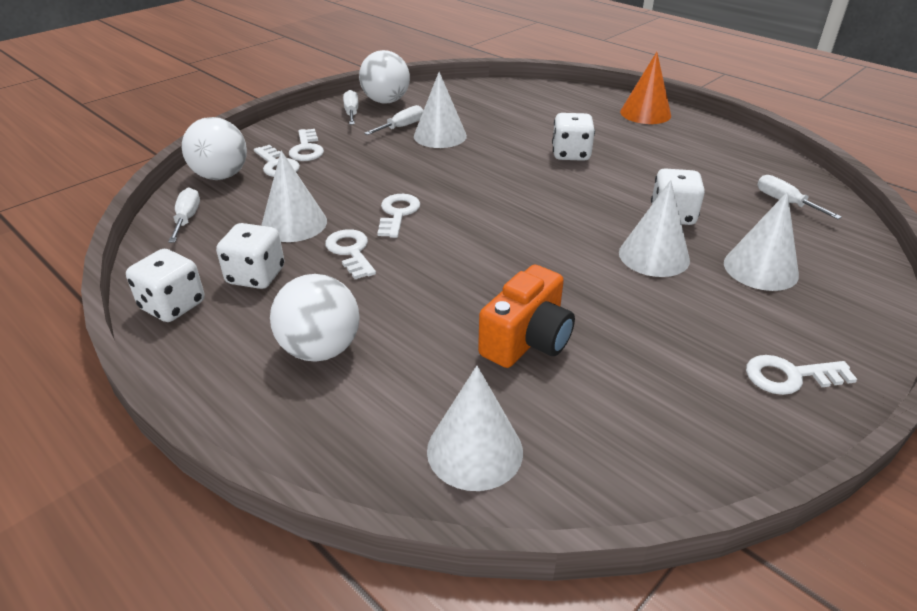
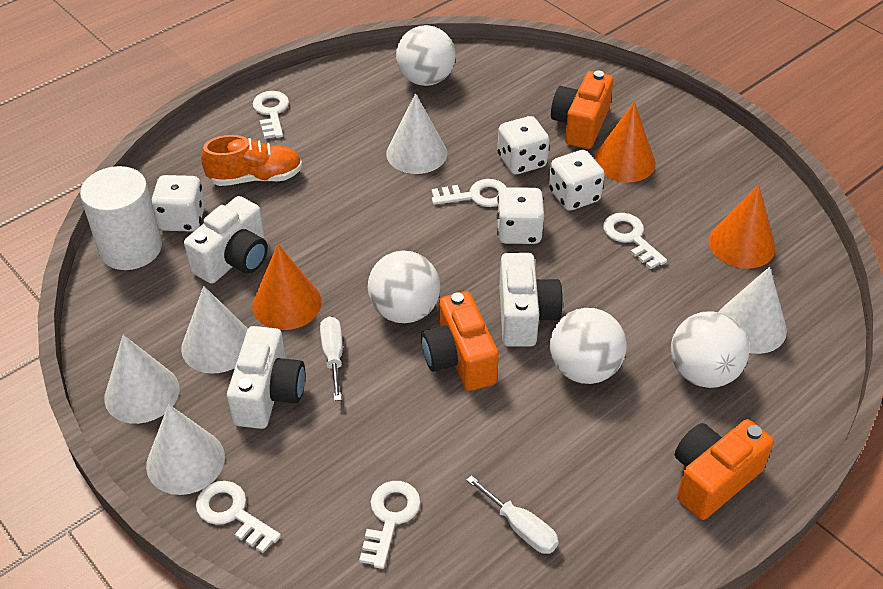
orange camera: [478,264,575,368] = 1 -> [421,291,499,391] [551,70,613,149] [675,419,774,520] = 3
orange cone: [620,52,671,124] = 1 -> [252,244,322,330] [594,102,656,182] [709,184,776,269] = 3
orange shoe: none = 0 -> [201,135,302,186] = 1
white ball: [182,117,247,180] [270,274,360,362] [359,50,410,103] = 3 -> [368,251,440,323] [396,25,455,86] [550,308,627,384] [671,311,749,388] = 4
white camera: none = 0 -> [184,196,268,284] [227,326,305,429] [499,253,563,347] = 3
white cylinder: none = 0 -> [80,166,162,270] = 1
white screwdriver: [168,188,200,243] [343,90,358,125] [364,105,424,135] [757,175,842,219] = 4 -> [320,317,343,401] [466,475,559,554] = 2

